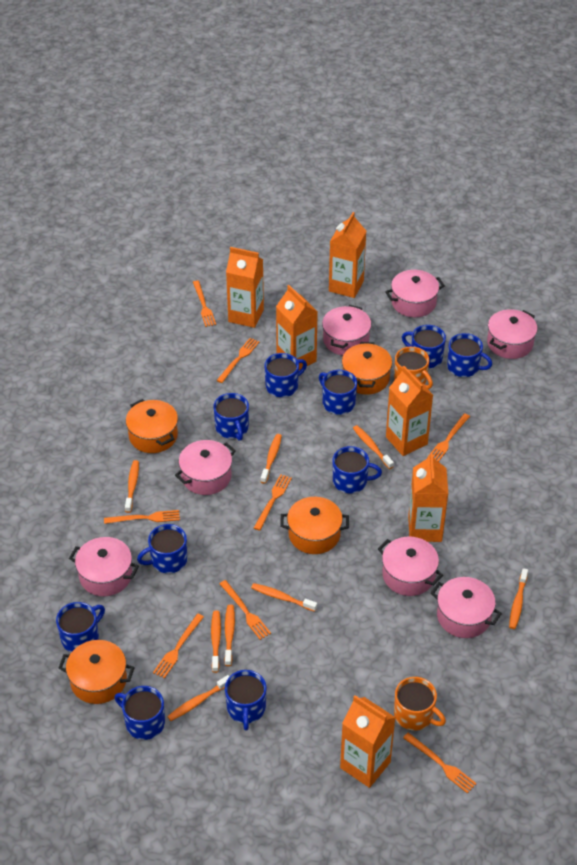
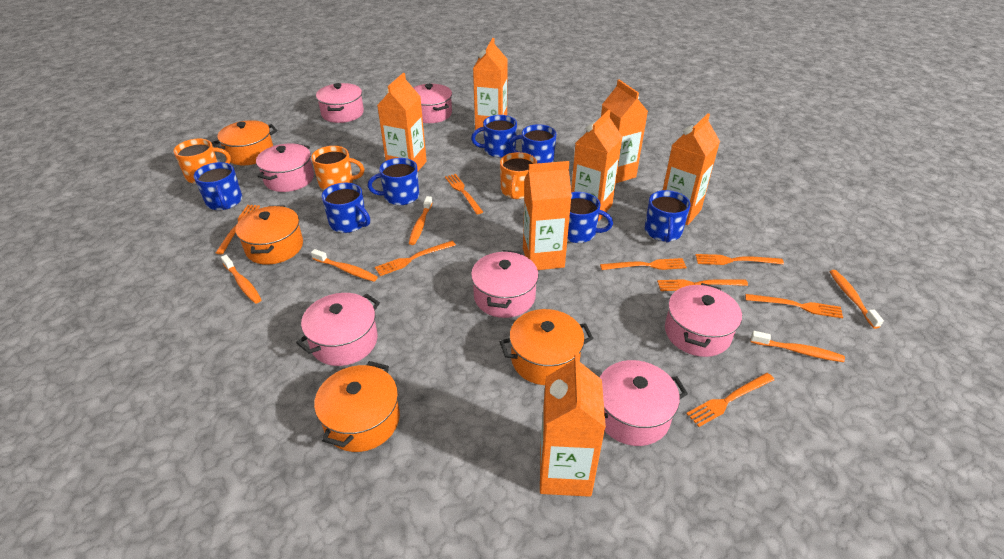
blue mug: [56,602,105,652] [115,686,165,740] [137,524,187,573] [213,393,249,441] [225,670,266,731] [265,353,307,397] [319,370,357,415] [333,446,382,493] [402,325,446,368] [447,333,492,377] = 10 -> [194,162,242,210] [322,183,370,233] [368,158,419,205] [471,115,517,158] [509,124,556,163] [567,192,613,243] [645,190,690,243] = 7
orange carton: [226,247,264,328] [276,285,318,370] [329,212,366,298] [340,695,396,788] [386,366,433,456] [408,452,448,542] = 6 -> [377,73,427,171] [473,38,508,130] [523,161,572,270] [540,353,606,497] [571,110,623,221] [601,80,648,183] [663,113,720,225] = 7
orange mug: [394,347,433,389] [394,677,446,731] = 2 -> [173,139,231,184] [311,146,364,190] [500,152,537,199] = 3
orange toothbrush: [125,460,139,513] [167,675,230,721] [211,610,221,673] [224,605,235,666] [251,583,317,612] [260,434,282,484] [353,425,394,469] [509,568,528,629] = 8 -> [221,255,262,304] [311,249,378,282] [409,196,432,245] [751,331,845,362] [830,270,884,329] = 5

